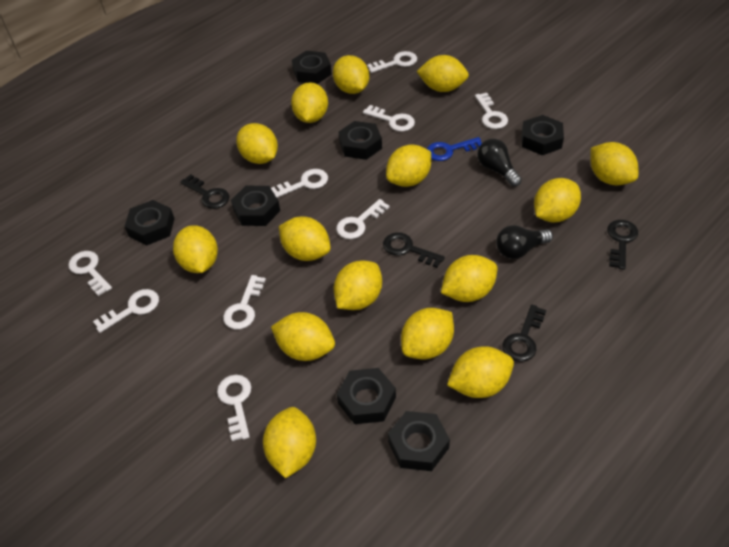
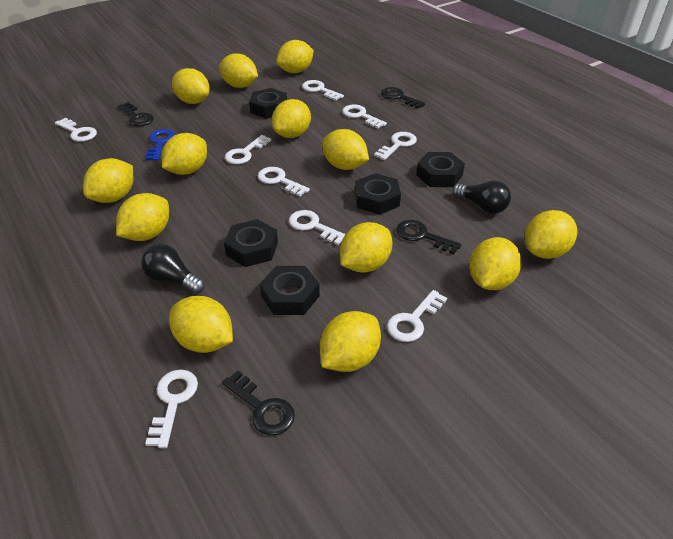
black nut: [125,200,175,245] [231,186,280,226] [292,51,332,84] [337,368,396,424] [339,121,382,160] [388,411,450,471] [522,115,564,155] = 7 -> [224,219,278,267] [249,88,287,119] [260,266,320,315] [355,173,401,215] [416,152,465,187] = 5
yellow lemon: [173,225,218,273] [236,123,278,164] [263,407,316,478] [271,312,335,361] [279,217,331,261] [291,82,328,123] [333,55,369,94] [334,260,382,310] [386,145,431,187] [401,308,454,359] [417,55,469,92] [441,255,498,302] [447,346,514,398] [534,178,581,222] [590,142,638,185] = 15 -> [83,158,133,203] [116,193,169,241] [162,133,207,175] [169,296,233,353] [172,68,210,104] [219,53,258,88] [272,99,311,138] [276,40,314,73] [320,311,381,372] [322,129,369,170] [340,222,392,273] [469,237,522,290] [525,210,577,259] = 13

